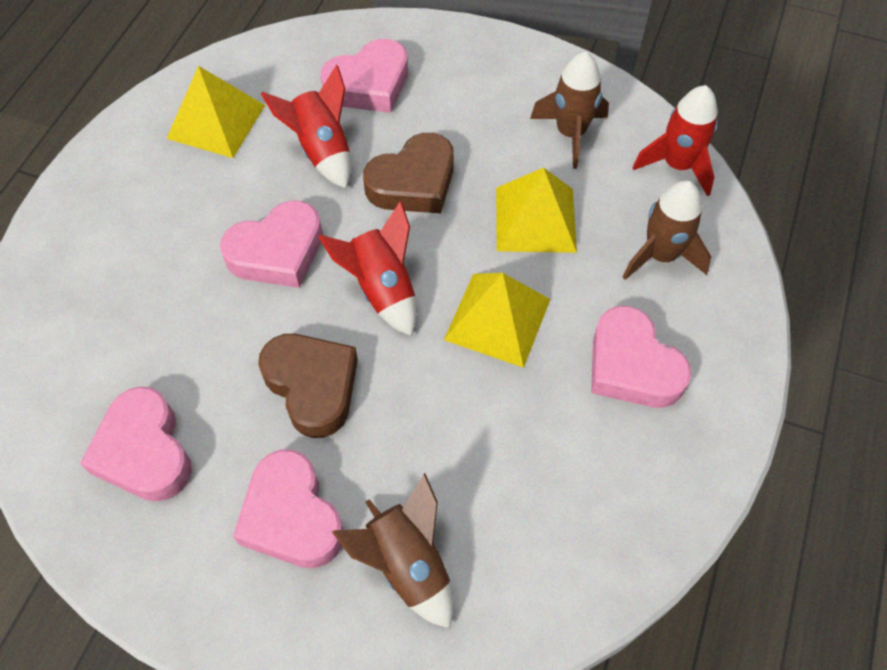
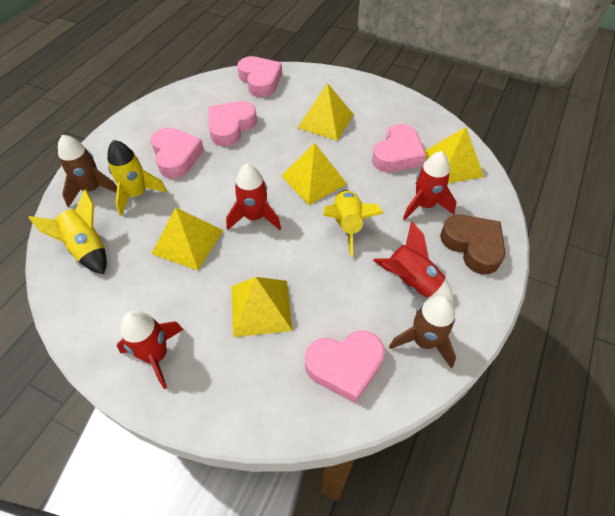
brown heart: [258,334,358,438] [363,133,454,213] = 2 -> [440,215,506,274] = 1
brown rocket: [332,473,454,628] [530,52,609,169] [623,180,711,280] = 3 -> [58,135,117,207] [389,295,456,368] = 2
red rocket: [261,65,351,189] [318,201,417,336] [633,85,718,196] = 3 -> [117,311,184,389] [226,164,281,230] [373,221,453,302] [403,151,457,221] = 4
yellow pyramid: [166,66,265,158] [444,273,551,368] [496,168,577,253] = 3 -> [152,207,223,270] [231,277,292,337] [281,143,347,205] [298,83,354,141] [425,127,484,183] = 5
yellow rocket: none = 0 -> [28,189,107,274] [107,140,167,216] [323,190,384,257] = 3

